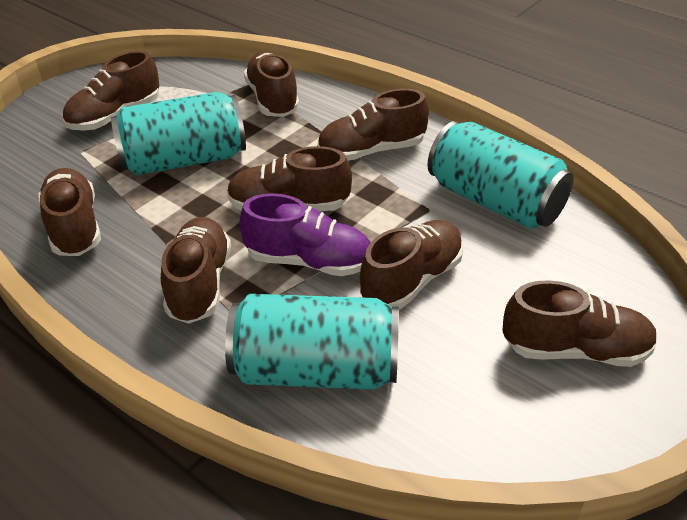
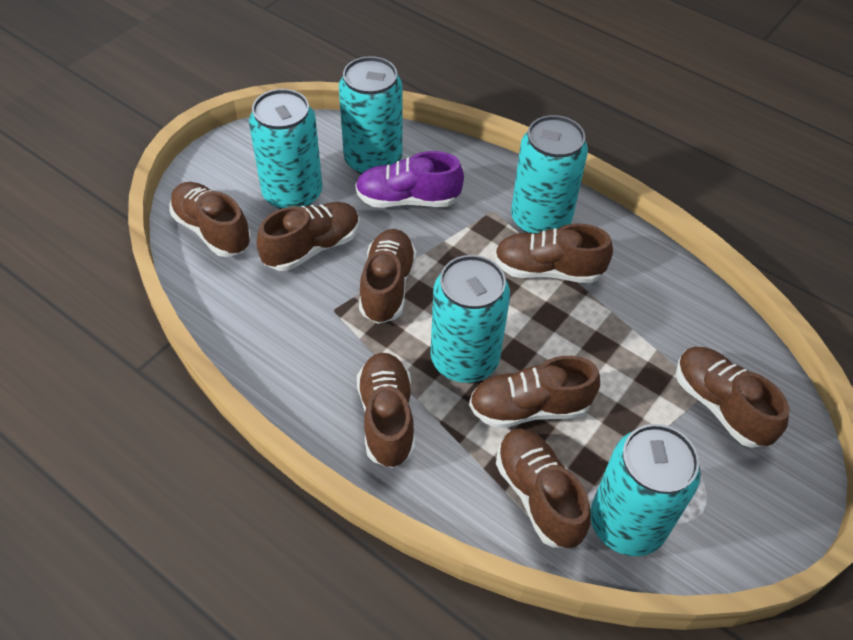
turquoise can: [111,92,246,175] [225,294,399,390] [428,121,574,229] = 3 -> [249,89,323,209] [339,56,403,174] [430,255,510,383] [511,115,588,234] [591,424,701,556] = 5

